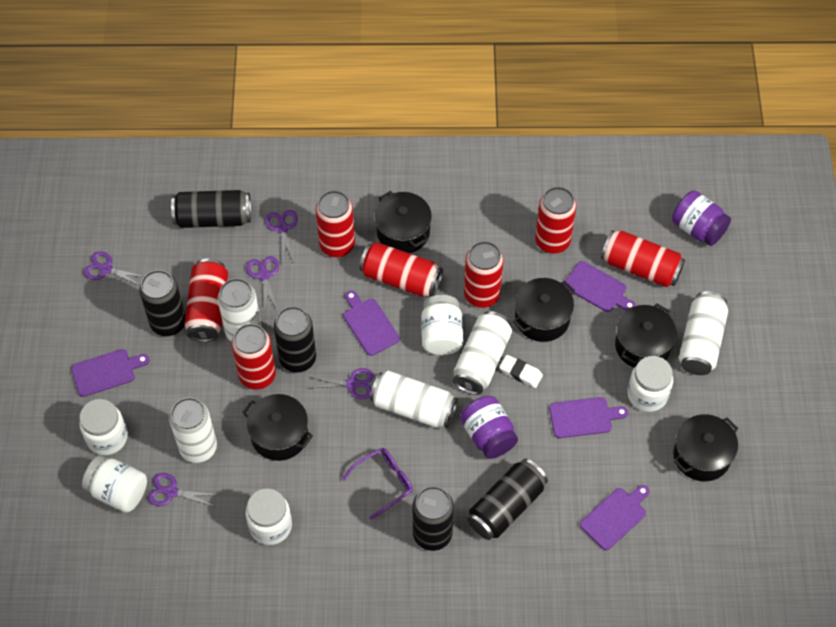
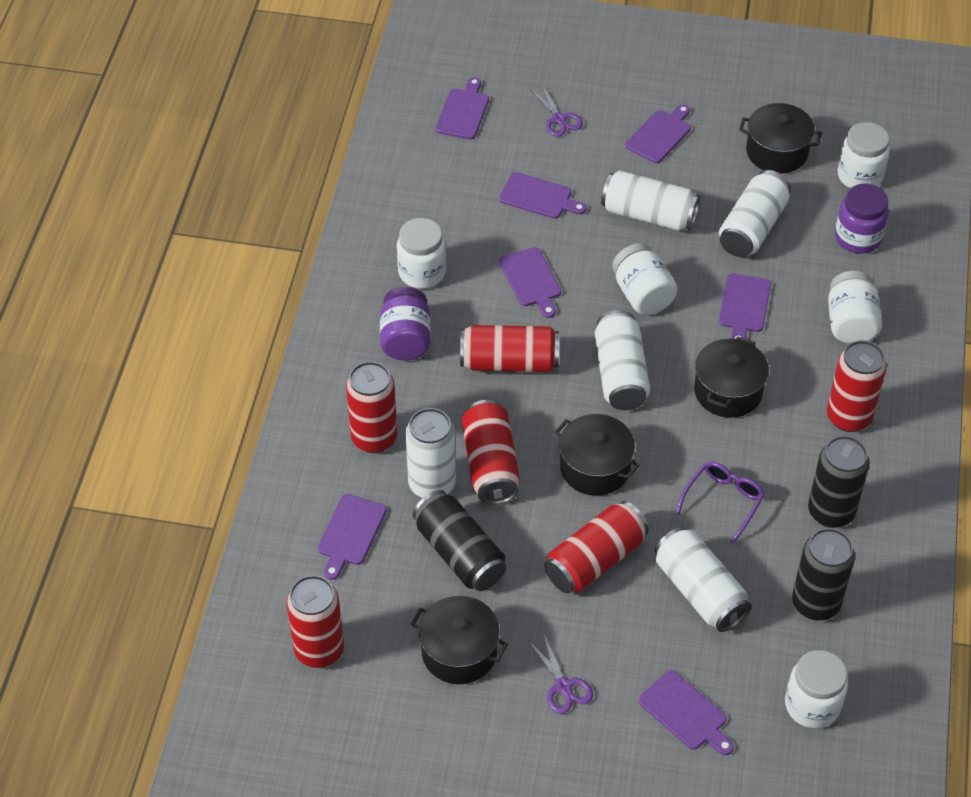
black can: [139,270,185,336] [171,190,251,228] [274,306,316,373] [413,486,454,551] [467,459,548,540] = 5 -> [413,490,506,591] [792,528,855,620] [808,436,869,528] = 3
black pot: [242,394,313,461] [374,191,432,253] [513,278,575,342] [615,303,676,367] [673,414,738,481] = 5 -> [411,596,508,684] [554,414,640,496] [694,337,769,418] [739,103,822,174] = 4
purple cutting board: [71,349,149,397] [343,291,400,356] [549,397,628,438] [564,261,636,312] [580,485,650,550] = 5 -> [318,494,387,580] [436,77,489,139] [499,172,586,219] [499,247,561,318] [626,104,691,163] [639,670,734,755] [719,274,771,339] = 7
purple scissors: [84,251,144,285] [148,473,218,506] [246,256,279,313] [265,210,298,264] [307,368,374,399] = 5 -> [528,635,593,714] [530,84,583,137] = 2
red can: [184,258,228,342] [232,324,276,390] [316,190,355,257] [359,242,443,297] [464,241,503,308] [535,187,576,254] [601,230,685,287] = 7 -> [287,575,344,668] [346,361,397,453] [460,325,559,372] [462,400,520,505] [544,501,649,594] [827,340,886,432] = 6
white eraser: [499,355,543,388] = 1 -> none = 0

